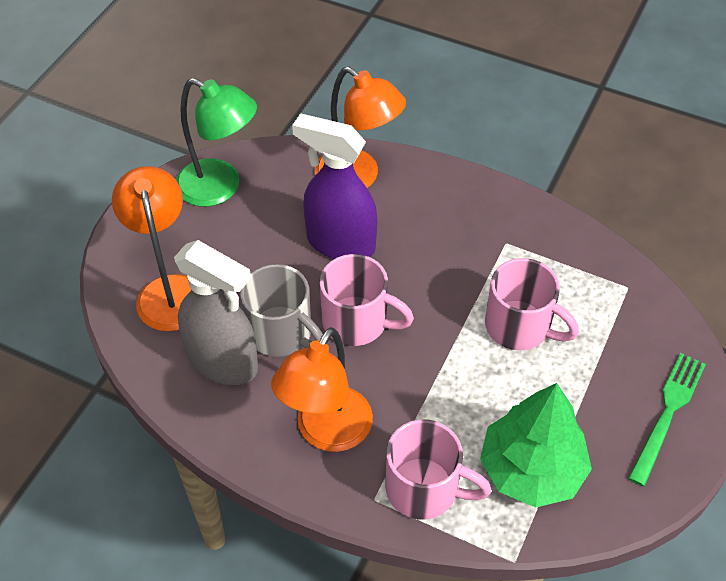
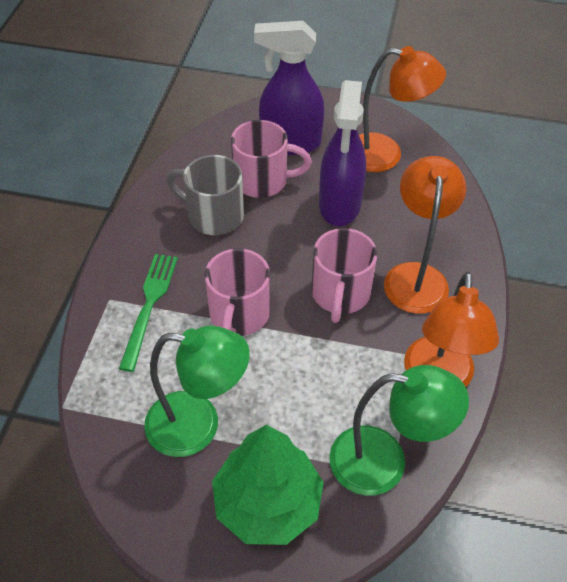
green lamp: [176,78,257,207] = 1 -> [144,326,250,457] [329,365,469,496] = 2
grey spray bottle: [174,240,258,385] = 1 -> none = 0
purple spray bottle: [292,113,378,259] = 1 -> [254,21,325,155] [319,80,366,226] = 2

